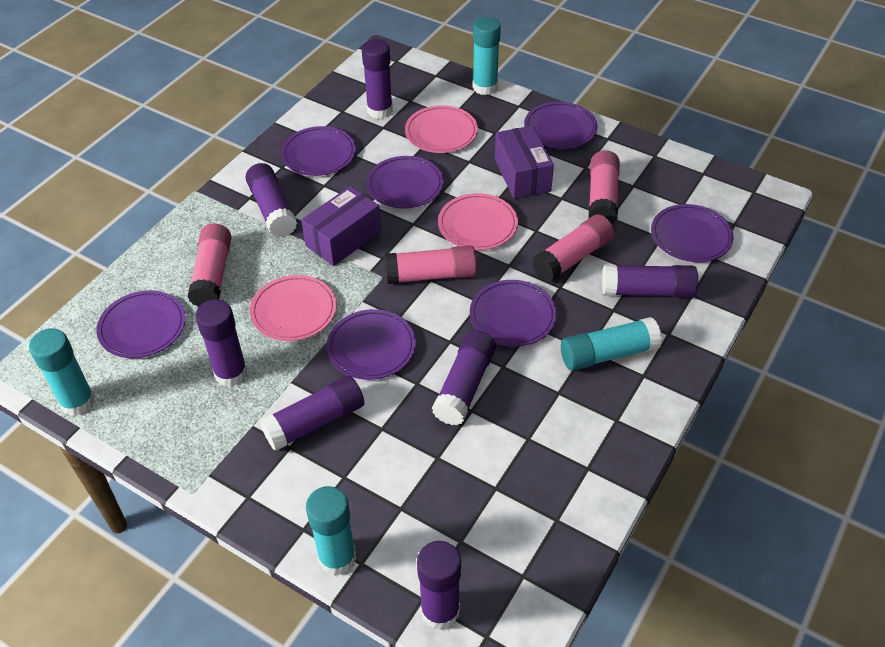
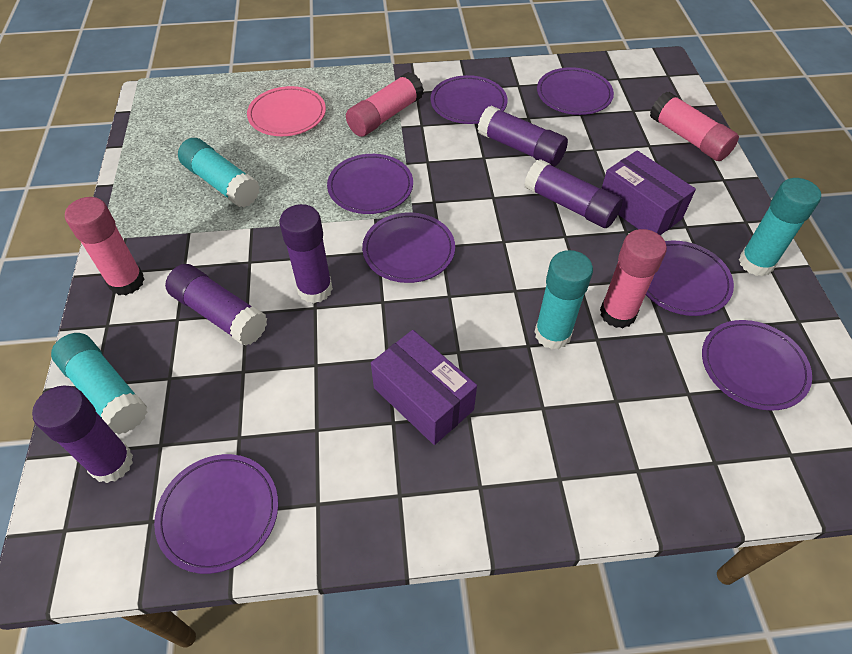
pink plate: [250,275,336,341] [405,105,478,153] [438,193,518,250] = 3 -> [247,86,326,136] = 1
purple glue stick: [195,299,248,387] [246,163,297,237] [260,376,364,451] [362,39,393,119] [417,541,461,630] [432,330,496,425] [602,264,698,298] = 7 -> [32,386,133,483] [165,264,267,346] [279,204,333,303] [478,106,568,167] [525,159,623,228] = 5

